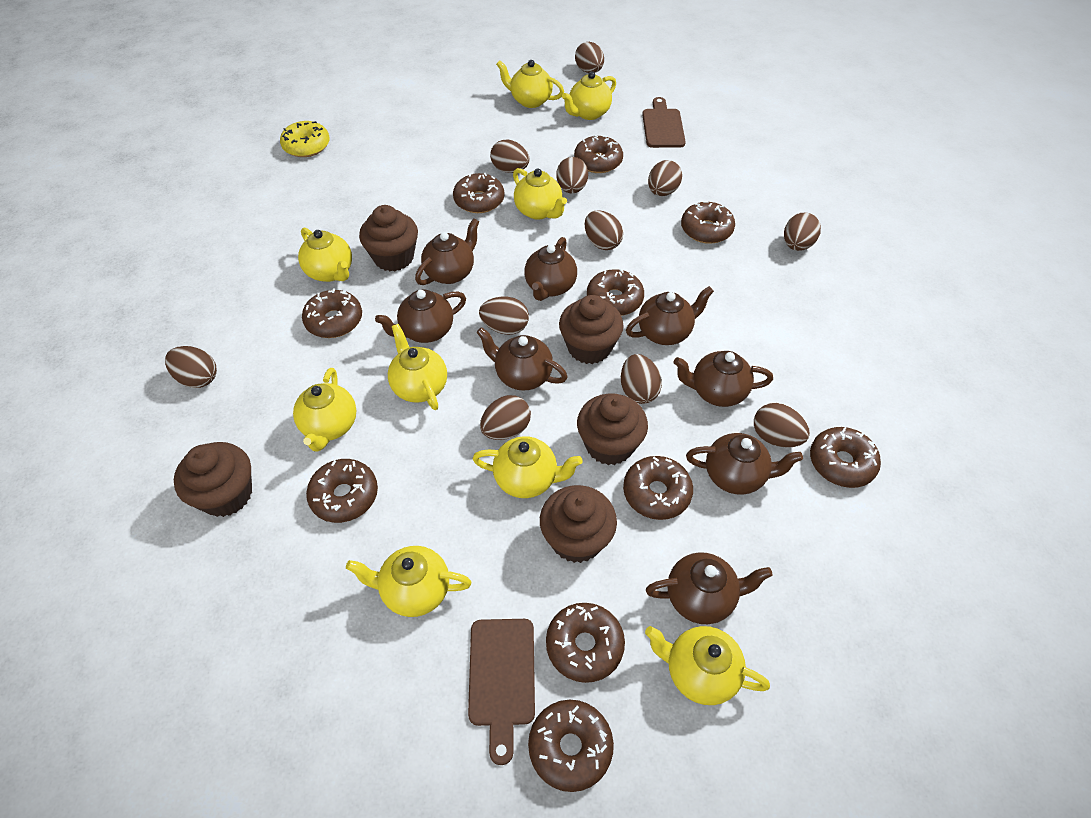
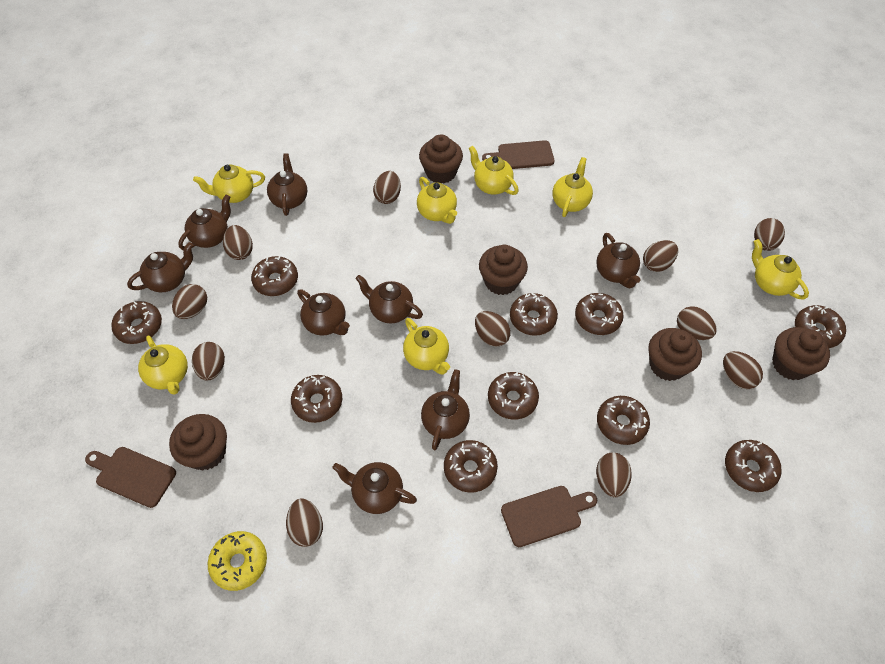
brown cutting board: [468,619,535,765] [642,97,686,148] = 2 -> [85,447,176,508] [482,140,554,169] [501,486,597,547] = 3
yellow teapot: [293,368,356,451] [298,228,352,282] [346,546,471,617] [388,324,447,410] [473,436,582,498] [496,60,564,108] [513,168,567,220] [562,71,616,120] [645,626,770,705] = 9 -> [138,336,188,394] [193,164,265,203] [403,318,450,375] [417,177,457,224] [469,146,519,195] [552,157,593,217] [752,239,809,300] = 7

